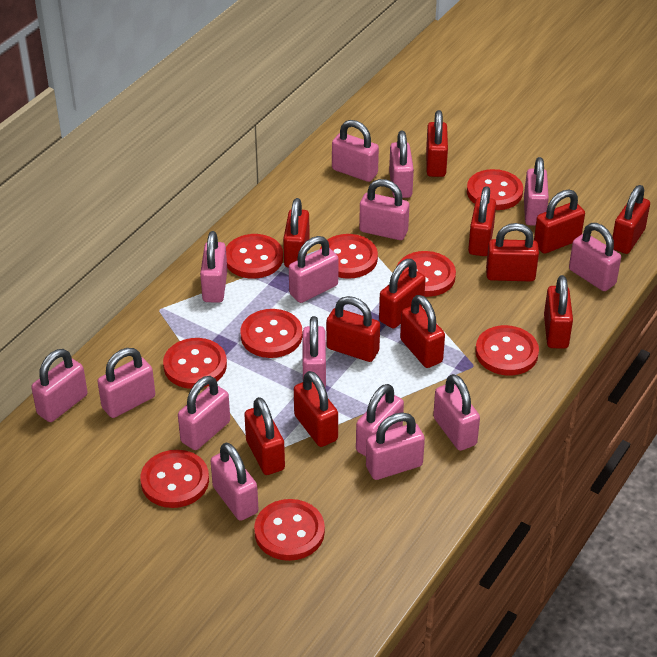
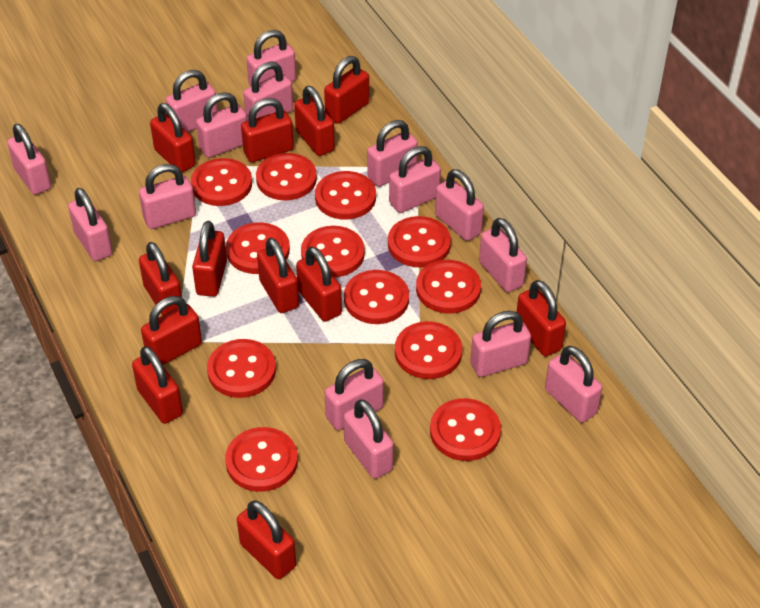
red button: [140,450,209,508] [163,338,227,389] [226,234,283,278] [240,309,303,358] [254,499,325,561] [320,234,378,279] [398,251,456,297] [467,169,523,210] [475,325,539,375] = 9 -> [191,158,252,206] [207,339,276,398] [225,427,298,492] [226,222,290,274] [256,153,317,201] [301,226,365,277] [315,171,376,220] [344,270,409,324] [388,216,451,267] [395,321,462,379] [416,260,481,314] [430,398,501,461] = 12

